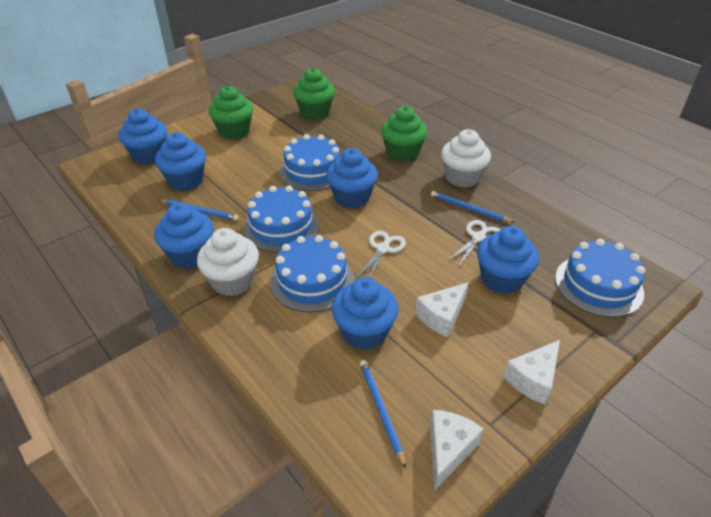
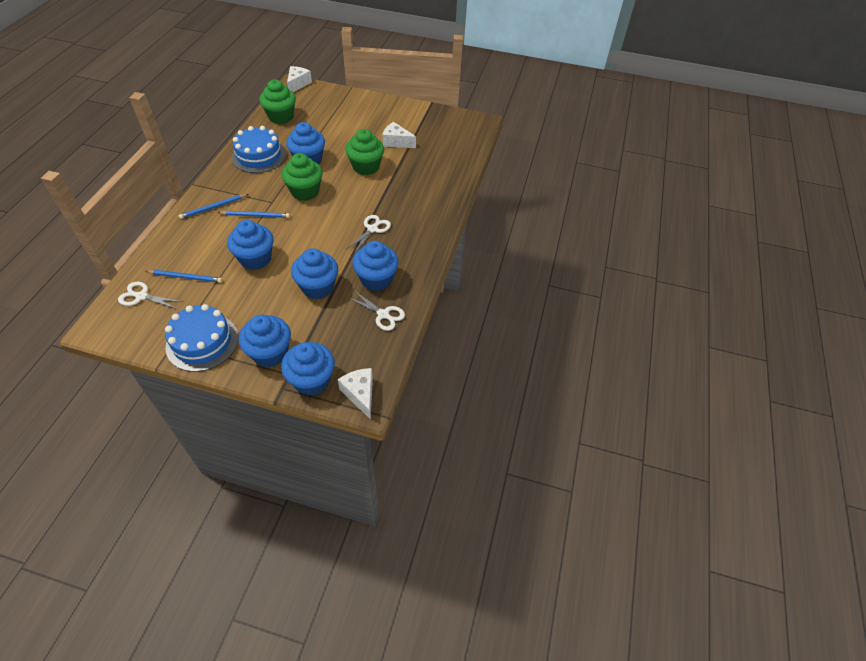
blue cake: [243,186,320,252] [270,235,354,313] [279,134,340,191] [555,239,646,317] = 4 -> [165,304,239,372] [232,126,286,173] = 2
white cupcake: [197,228,259,296] [441,129,491,187] = 2 -> none = 0
white scissors: [356,231,406,279] [448,220,500,266] = 2 -> [118,282,183,309] [347,215,391,252] [347,291,405,331] = 3

